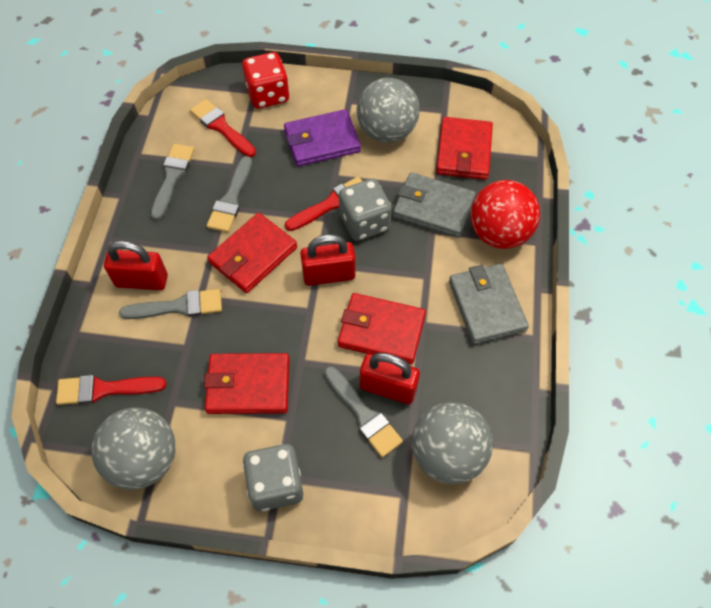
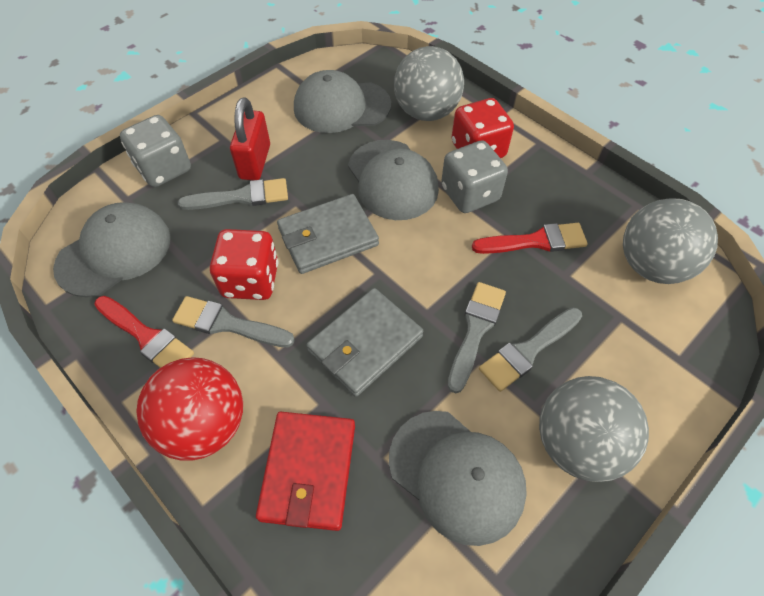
grey cap: none = 0 -> [53,202,171,298] [294,70,391,133] [348,140,439,220] [389,411,527,546] = 4
purple wallet: [284,109,361,167] = 1 -> none = 0
red brush: [56,375,166,405] [190,99,256,157] [285,177,363,231] = 3 -> [94,296,194,368] [472,223,588,254] = 2
red dice: [242,52,289,109] = 1 -> [210,229,279,300] [452,98,514,158] = 2
red padlock: [104,241,168,290] [300,234,355,286] [360,353,420,404] = 3 -> [230,97,270,180] = 1
red wallet: [204,353,290,414] [207,213,297,293] [338,293,426,364] [436,117,493,180] = 4 -> [256,412,355,531] = 1

